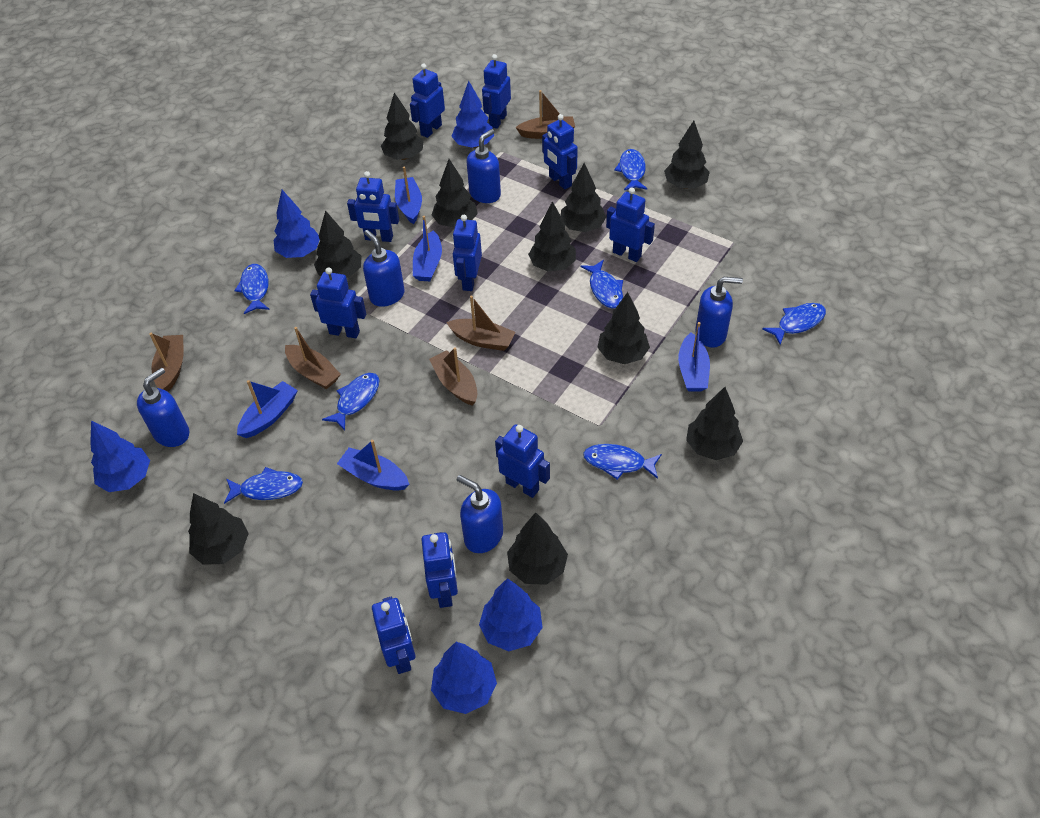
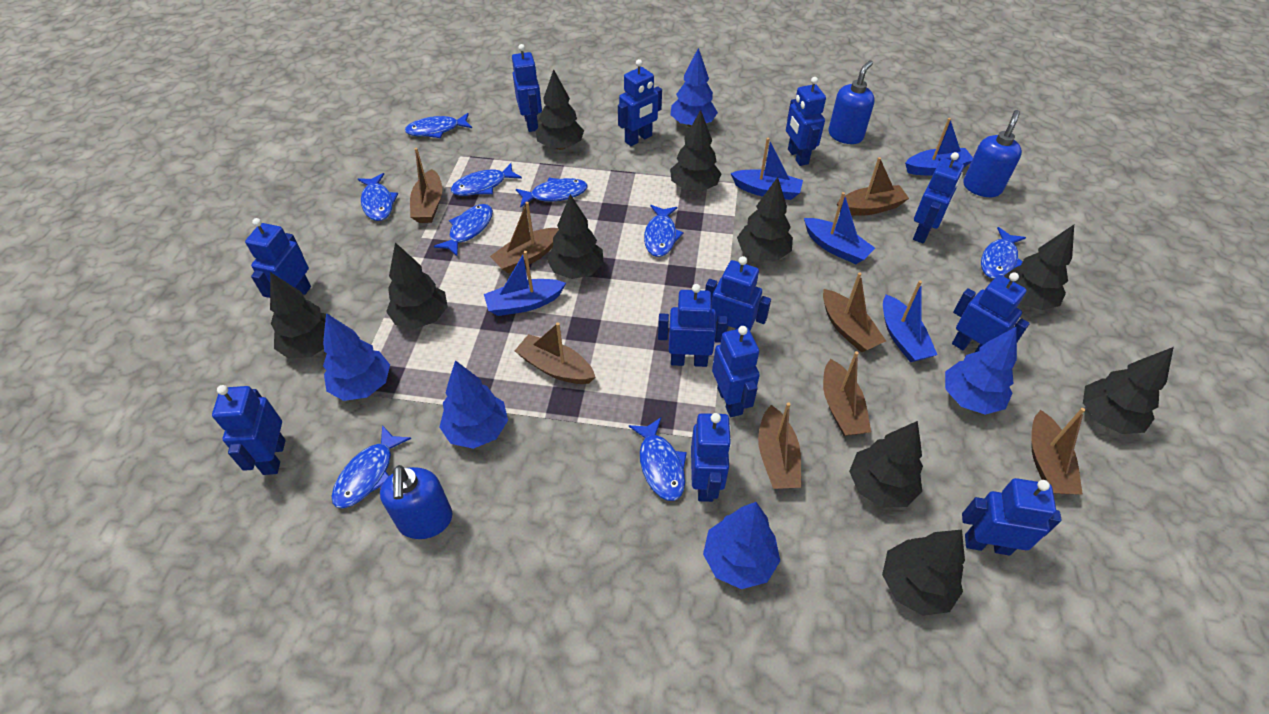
blue fish: [224,467,303,504] [234,264,270,314] [322,373,380,431] [580,260,623,308] [583,444,662,480] [614,149,647,190] [762,303,826,345] = 7 -> [331,425,411,509] [358,173,398,221] [405,113,472,138] [434,204,493,257] [451,163,522,196] [516,178,588,207] [629,417,687,501] [644,205,684,257] [981,227,1026,279] = 9
blue robot: [310,267,366,338] [347,171,399,242] [372,597,416,674] [410,64,445,138] [421,532,458,608] [452,215,482,291] [482,54,511,129] [495,424,550,498] [542,114,578,189] [606,187,655,262] = 10 -> [212,385,286,475] [245,218,311,298] [512,44,542,132] [618,59,662,146] [658,284,728,367] [691,413,732,502] [705,256,771,332] [712,326,760,417] [786,77,826,166] [913,152,964,243] [952,272,1030,353] [962,478,1062,556] = 12
blue soap dispenser: [137,367,189,447] [363,230,405,307] [457,475,503,553] [467,129,501,203] [695,277,743,348] = 5 -> [380,465,453,539] [829,60,875,144] [963,110,1022,197] = 3
brown boat: [149,333,184,392] [285,327,341,389] [429,347,477,406] [446,296,515,351] [515,90,575,139] = 5 -> [410,148,442,223] [490,202,559,273] [515,322,595,384] [758,402,801,489] [823,272,886,353] [823,351,871,436] [837,157,909,216] [1031,408,1085,495] = 8

